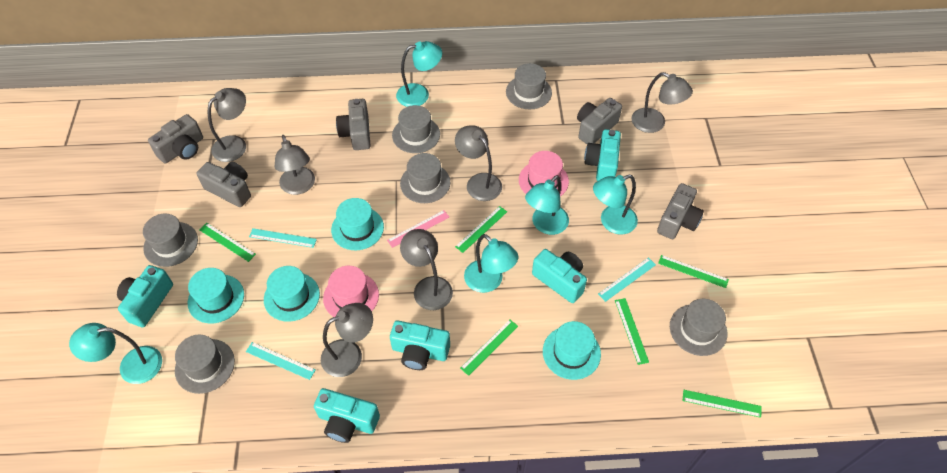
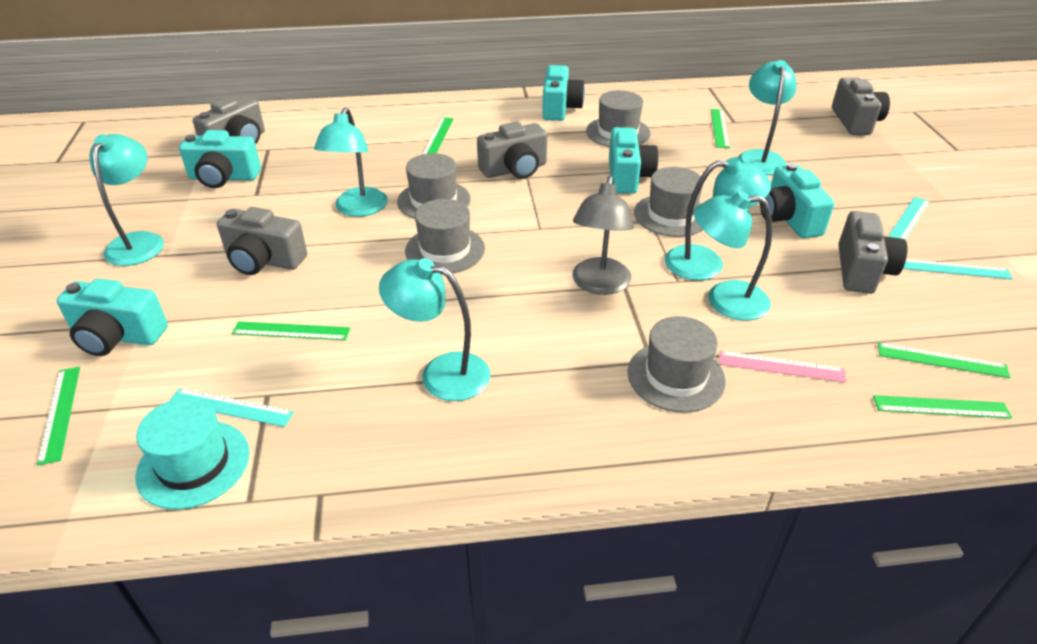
grey hat: [143,214,198,267] [175,335,235,394] [392,105,440,153] [400,153,450,203] [506,63,552,109] [670,299,727,356] = 6 -> [397,153,471,219] [405,199,485,274] [586,90,650,147] [628,316,726,413] [634,167,703,237] = 5
grey lamp: [208,88,246,162] [275,135,315,195] [321,303,373,377] [400,229,453,310] [455,125,502,201] [632,72,693,133] = 6 -> [572,176,634,295] = 1
pink hat: [323,266,379,317] [519,151,569,196] = 2 -> none = 0
turquoise hat: [188,268,244,324] [264,266,320,322] [331,198,384,250] [543,321,601,380] = 4 -> [135,398,250,510] = 1
turquoise lamp: [69,323,162,384] [396,41,442,107] [464,234,519,293] [525,175,569,235] [593,175,638,234] = 5 -> [89,134,164,266] [314,107,388,217] [379,258,491,401] [665,157,772,280] [694,191,772,321] [738,60,797,175] = 6

